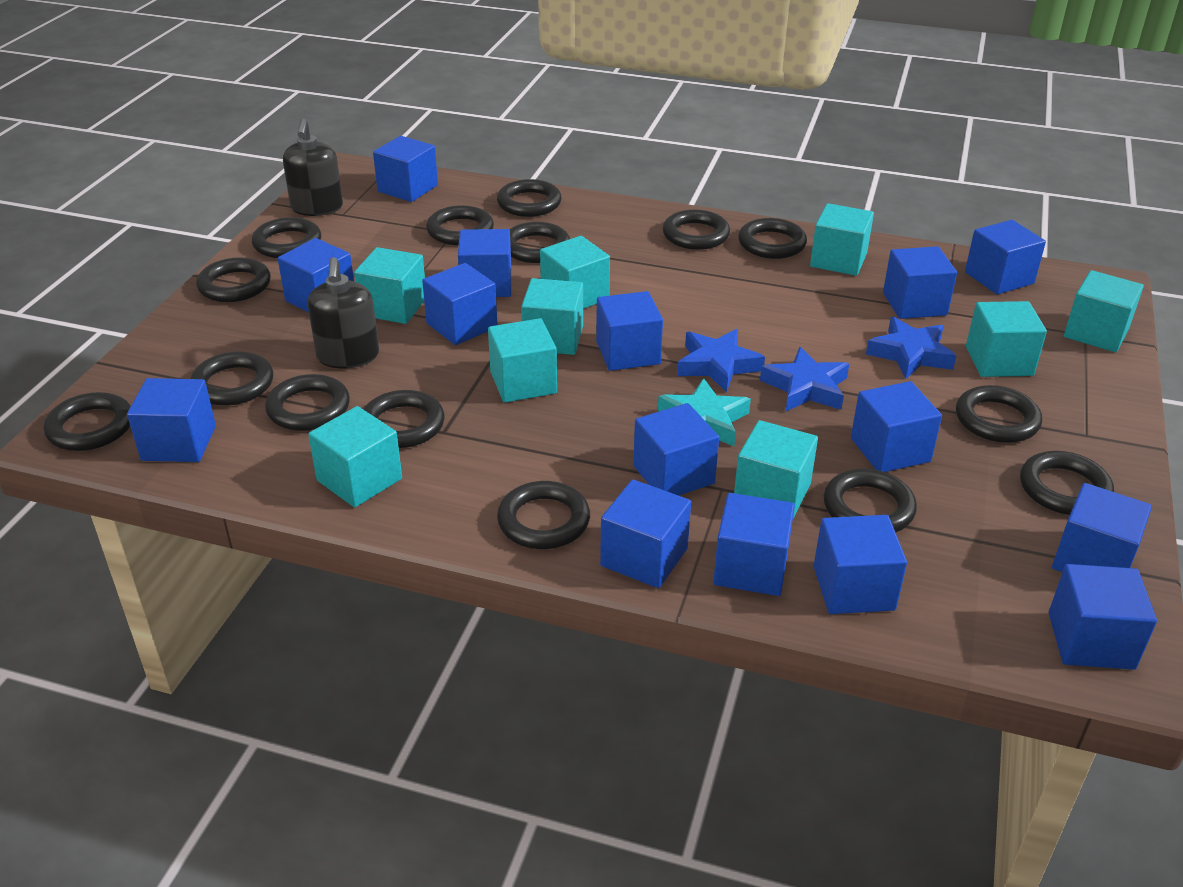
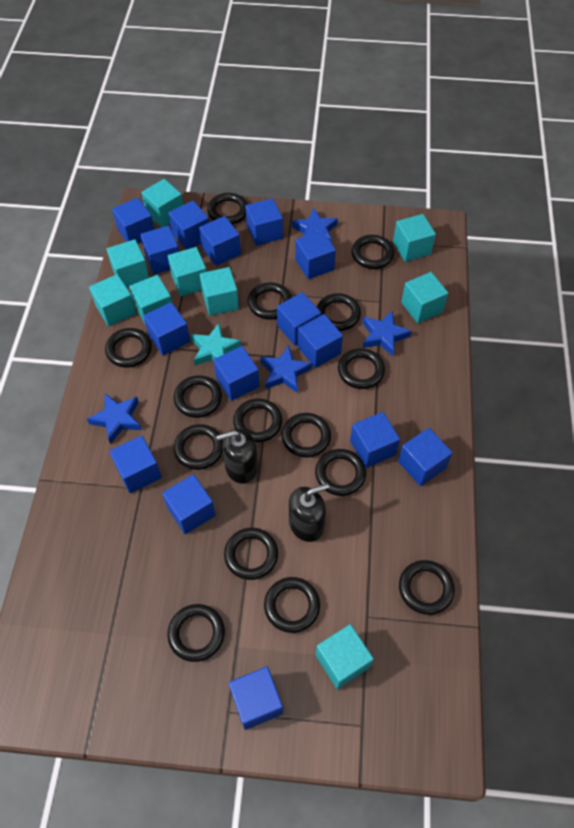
blue star: [677,329,765,392] [760,347,849,411] [866,317,956,379] = 3 -> [87,393,142,444] [260,345,312,393] [292,208,338,243] [362,310,412,357] = 4

